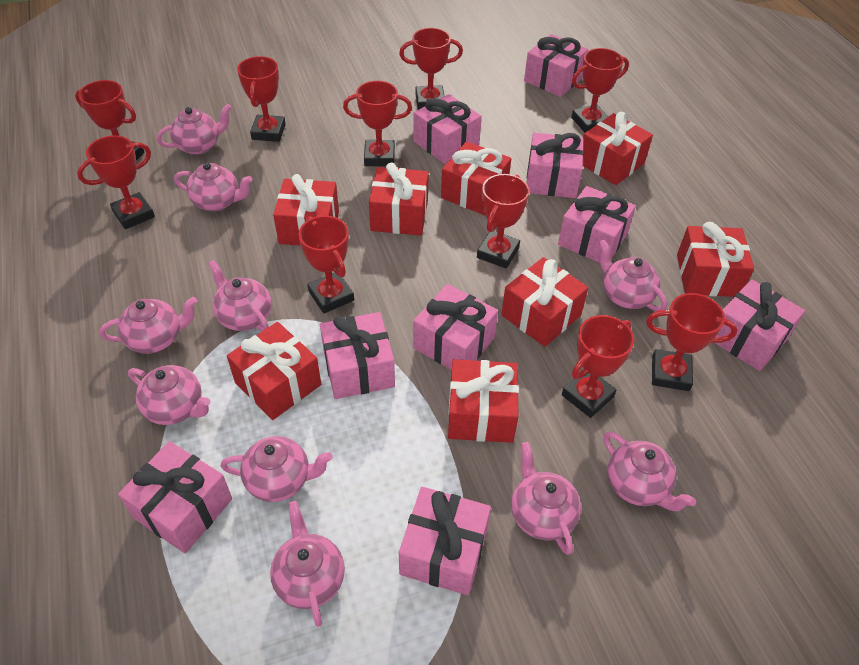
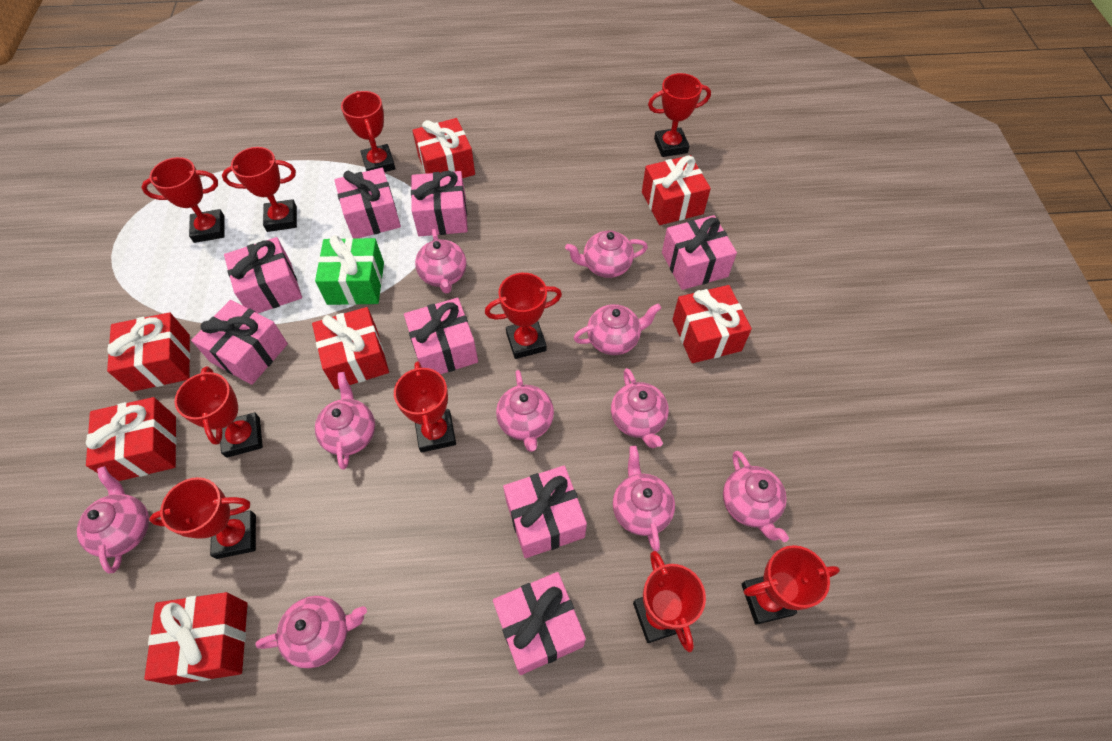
green gift: none = 0 -> [315,235,384,305] = 1
pink gift: [118,441,232,553] [320,312,395,399] [399,487,491,595] [413,284,498,370] [414,94,482,164] [524,34,588,97] [527,133,584,198] [558,186,636,263] [715,279,805,371] = 9 -> [191,300,288,385] [224,237,302,313] [334,168,401,239] [404,298,478,374] [411,171,468,236] [493,572,586,675] [503,466,587,558] [662,215,737,290] = 8
red gift: [227,322,321,420] [273,174,339,246] [369,163,429,236] [441,141,511,216] [448,359,519,443] [501,257,588,347] [583,112,653,185] [677,222,754,297] = 8 -> [86,397,177,481] [107,312,190,392] [144,592,248,685] [312,307,389,389] [412,118,475,178] [642,155,711,225] [672,285,752,363] = 7

